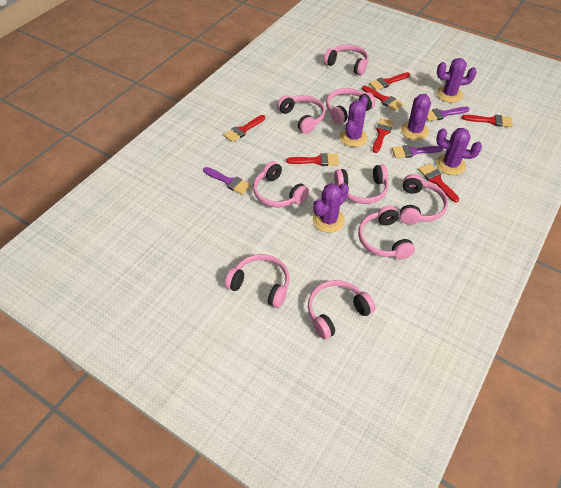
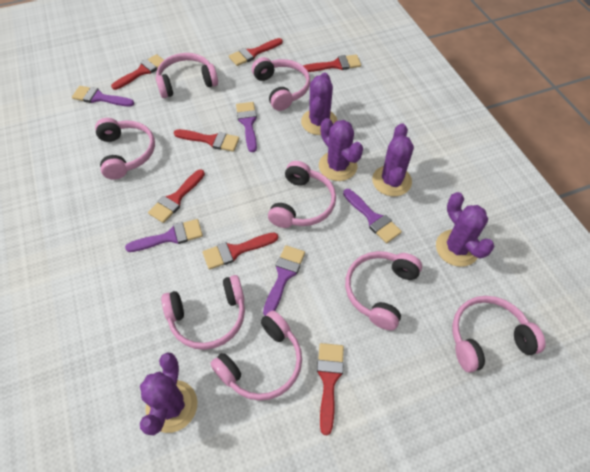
pink headphones: [225,254,289,308] [253,161,309,208] [277,95,325,134] [308,280,376,340] [324,45,369,76] [326,88,376,124] [334,164,389,204] [358,205,415,260] [400,174,448,225] = 9 -> [95,118,155,180] [156,53,218,98] [161,275,245,350] [210,311,302,401] [252,57,310,111] [268,161,336,228] [345,251,422,330] [452,296,546,373] = 8
purple brush: [203,167,251,195] [392,145,443,158] [427,107,470,121] = 3 -> [72,86,134,107] [125,219,203,252] [236,102,257,152] [263,245,305,316] [343,189,402,243] = 5

